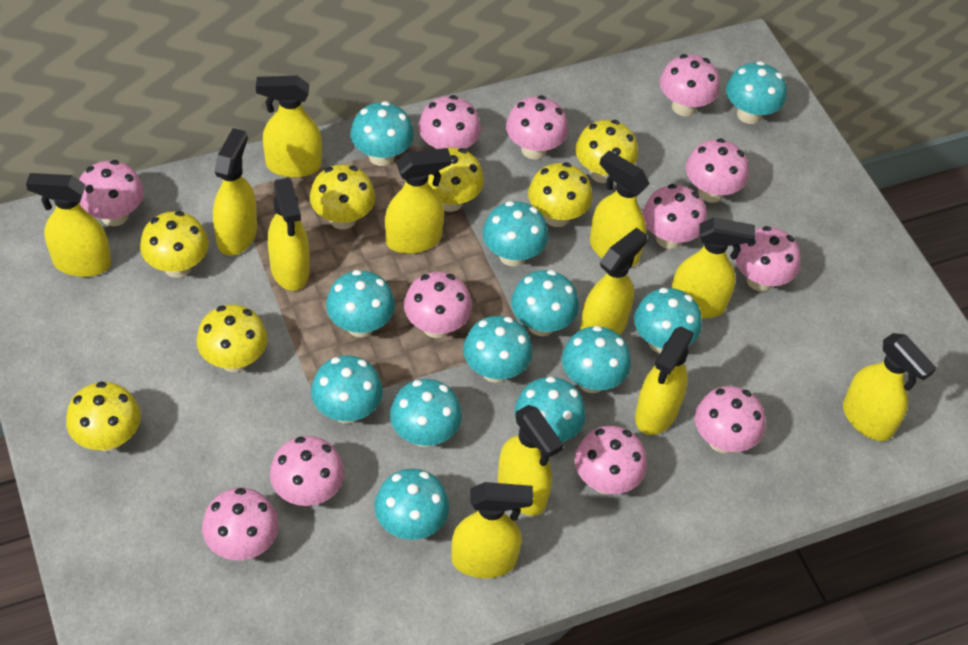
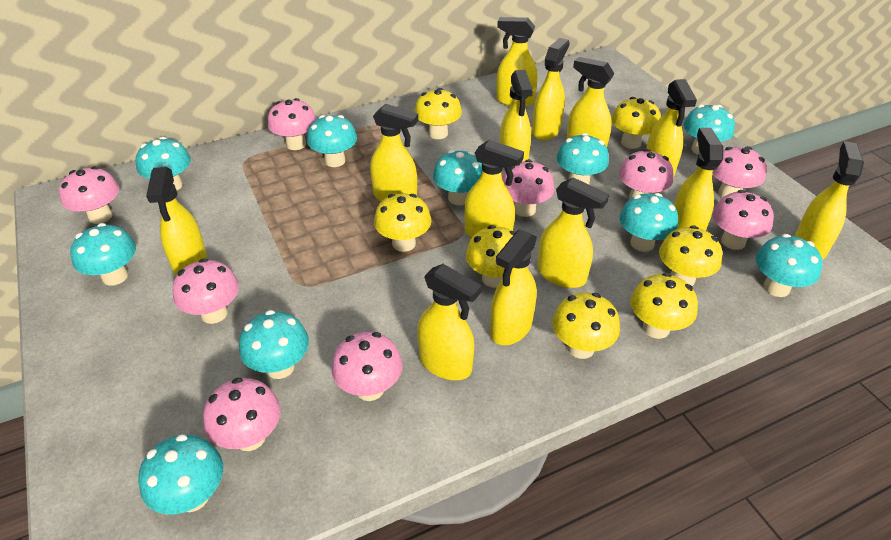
pink mushroom: [79,160,144,226] [202,488,279,560] [270,436,344,506] [404,272,472,338] [418,95,481,149] [506,95,568,160] [575,426,647,494] [643,184,707,249] [660,54,720,116] [686,138,749,203] [695,386,765,453] [735,226,801,291] = 12 -> [59,166,119,224] [172,258,239,324] [203,378,280,451] [268,98,317,150] [331,332,403,401] [502,159,554,217] [619,149,673,199] [712,146,767,198] [713,190,774,250] = 9
turquoise mushroom: [311,355,383,423] [326,270,395,337] [350,101,414,166] [375,469,449,540] [390,379,462,447] [463,316,533,383] [483,201,548,266] [511,270,579,336] [515,376,586,442] [562,326,631,393] [634,288,702,353] [726,61,786,124] = 12 -> [70,223,136,286] [136,137,191,190] [138,434,223,514] [239,310,309,379] [307,115,357,167] [433,150,482,205] [557,133,609,184] [619,193,678,252] [684,105,735,155] [756,234,823,297] = 10
yellow spray bottle: [26,173,111,277] [213,128,257,256] [256,76,322,178] [268,178,309,291] [385,148,451,254] [451,482,533,578] [498,405,564,516] [580,228,647,335] [590,151,650,267] [635,326,694,435] [671,217,755,318] [843,333,936,441] = 12 -> [146,167,207,276] [370,104,418,202] [417,264,482,380] [464,140,524,238] [490,229,537,345] [496,17,537,107] [500,70,533,162] [532,38,570,140] [538,177,609,288] [567,57,614,147] [646,79,697,178] [674,128,723,231] [795,141,864,260] = 13

